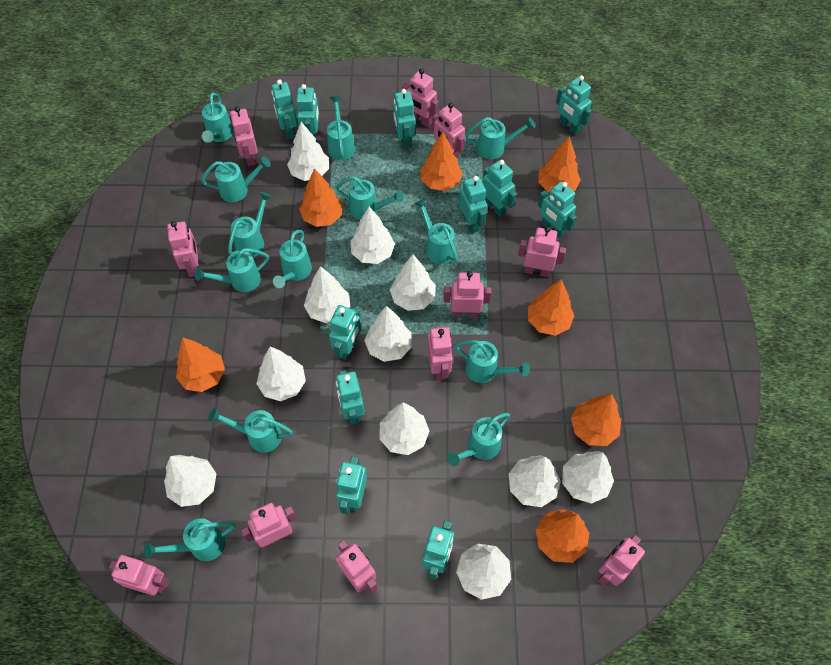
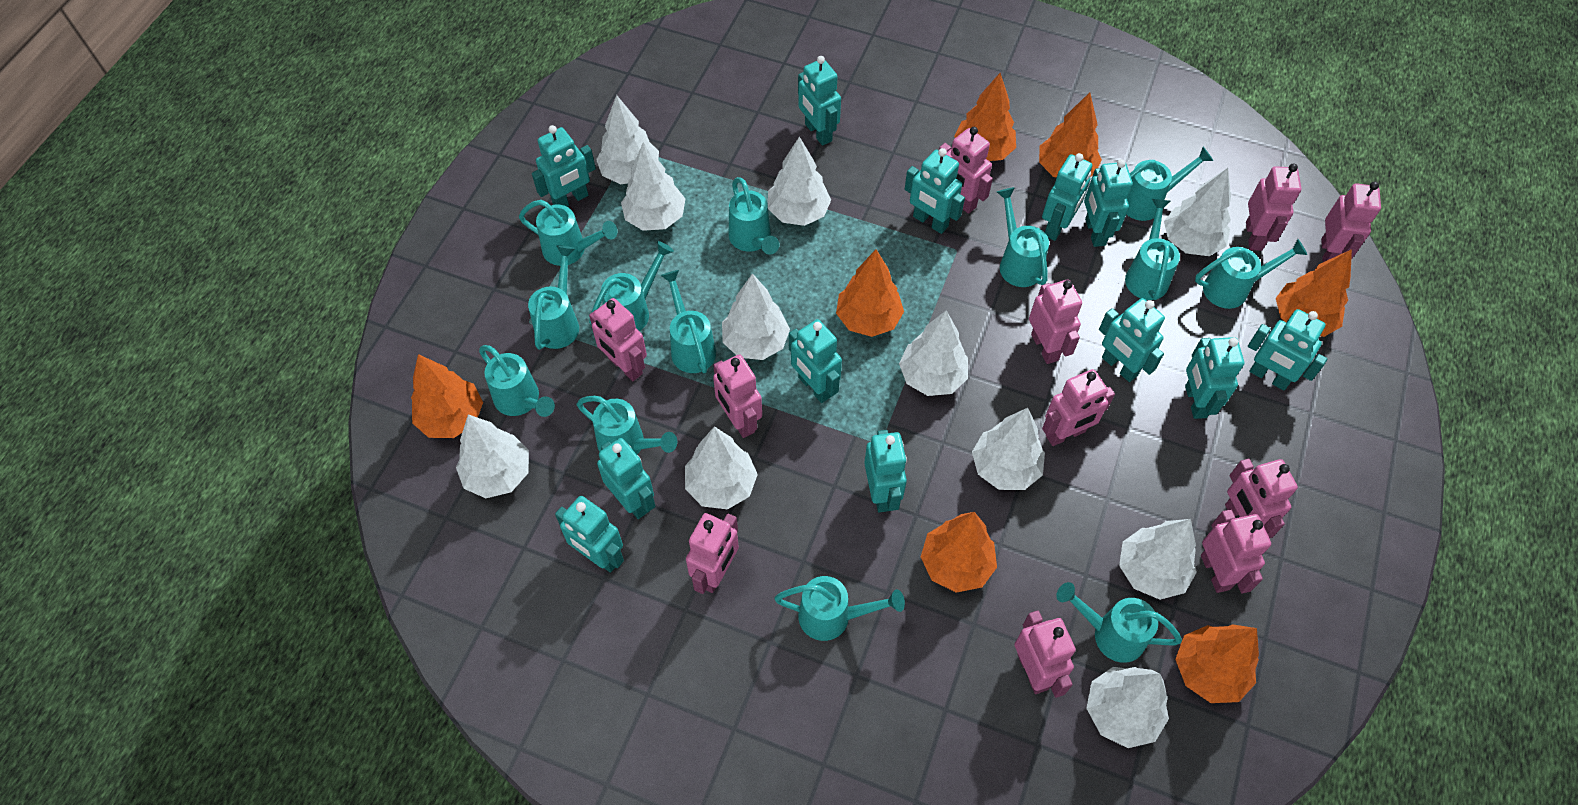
turquoise robot: [271,79,298,140] [296,84,319,137] [329,305,361,360] [336,370,365,425] [336,456,367,514] [393,89,415,149] [422,520,454,580] [459,176,487,233] [482,160,517,217] [538,182,577,238] [556,75,592,135] = 11 -> [532,125,596,207] [555,496,624,573] [597,438,655,519] [789,319,842,403] [798,56,841,146] [864,430,907,512] [905,148,965,234] [1042,153,1092,241] [1084,159,1133,247] [1099,298,1165,382] [1185,337,1244,419] [1248,309,1327,390] = 12

